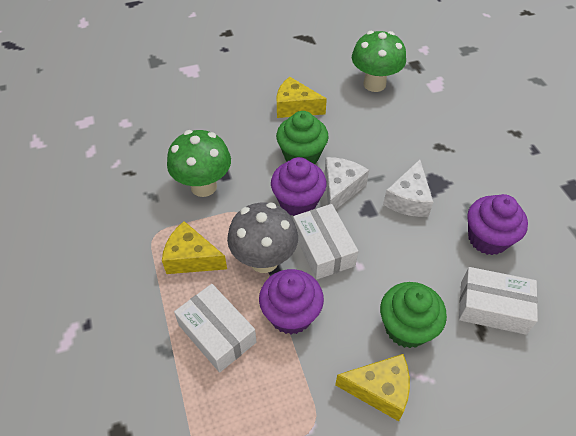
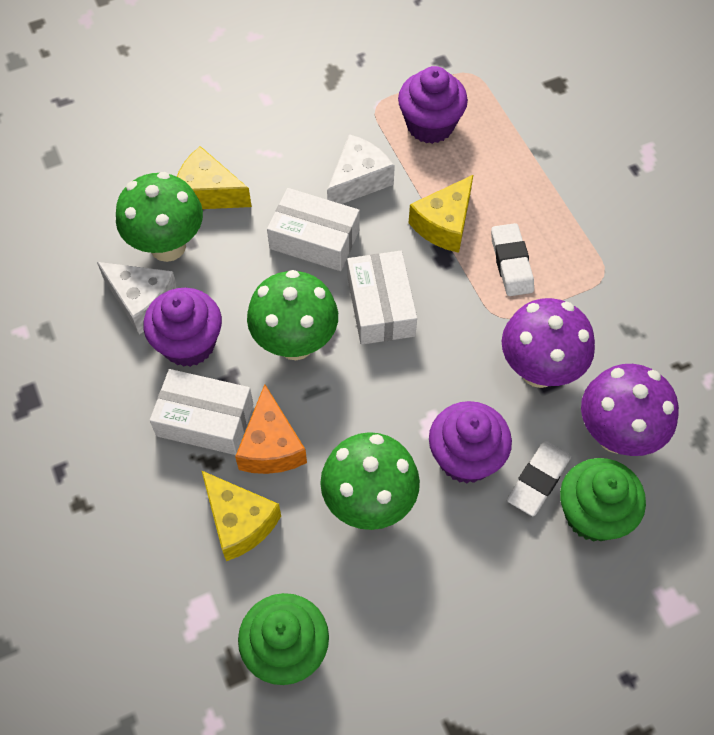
green mushroom: [167,130,231,197] [352,31,406,92] = 2 -> [116,172,203,262] [247,270,338,360] [320,432,420,530] = 3
grey mushroom: [227,203,298,273] = 1 -> none = 0
orange cheese: none = 0 -> [235,384,307,474] = 1
purple mushroom: none = 0 -> [502,298,595,388] [581,364,679,456] = 2
white eraser: none = 0 -> [491,223,534,296] [507,441,571,516] = 2

